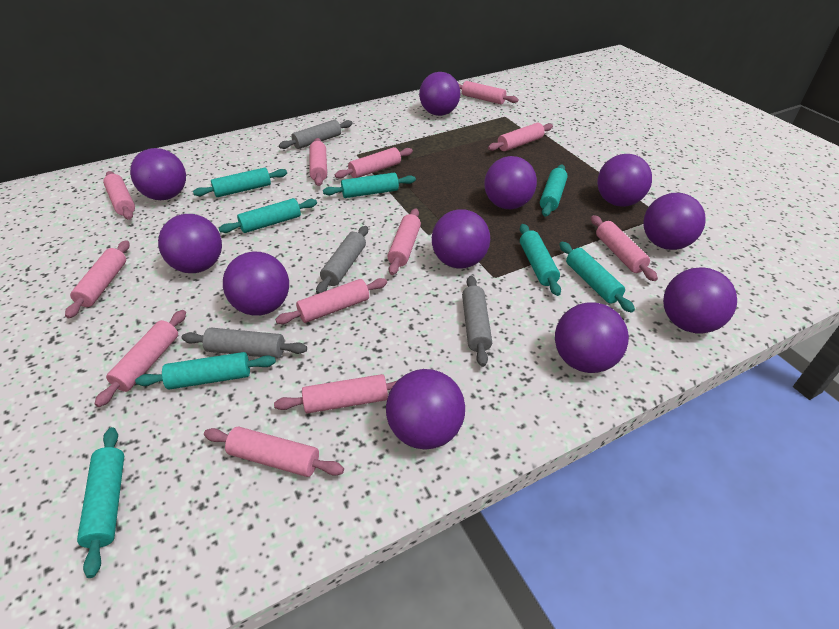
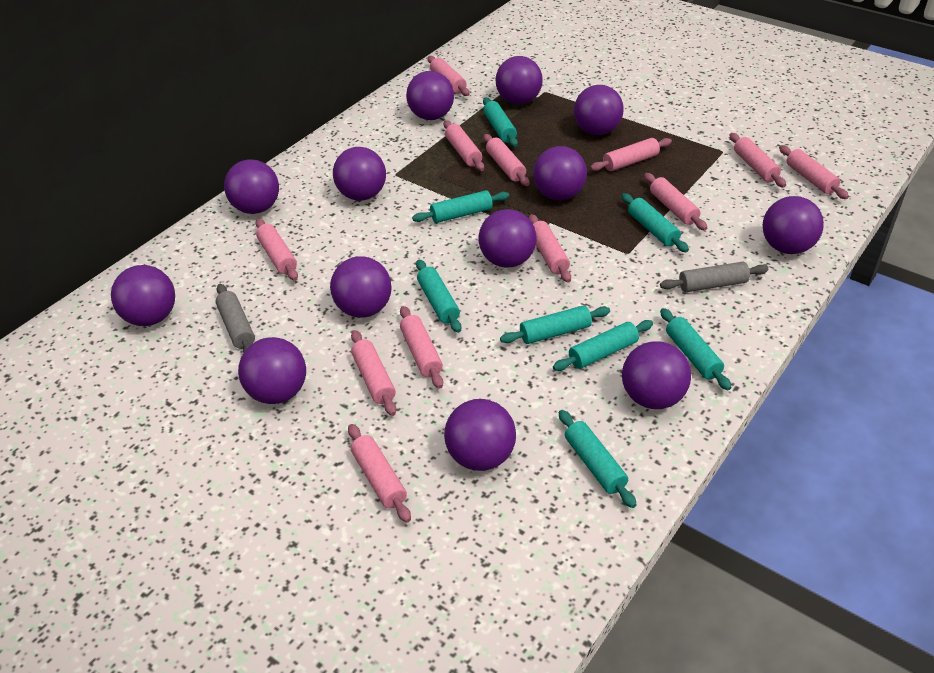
grey rolling pin: [181,328,307,359] [279,120,352,149] [316,226,368,294] [462,276,492,367] = 4 -> [215,284,255,352] [660,262,768,292] = 2
purple ball: [130,148,186,200] [158,214,222,273] [223,252,289,316] [386,369,465,450] [419,72,460,116] [432,209,490,269] [484,156,537,209] [555,303,629,373] [597,154,652,207] [643,193,706,250] [663,267,737,334] = 11 -> [111,265,175,326] [224,159,279,214] [238,337,306,404] [330,256,392,318] [333,147,386,201] [406,71,454,120] [444,399,516,471] [479,209,536,268] [496,56,543,104] [533,146,587,200] [574,85,623,135] [622,342,691,409] [763,196,824,254] = 13

